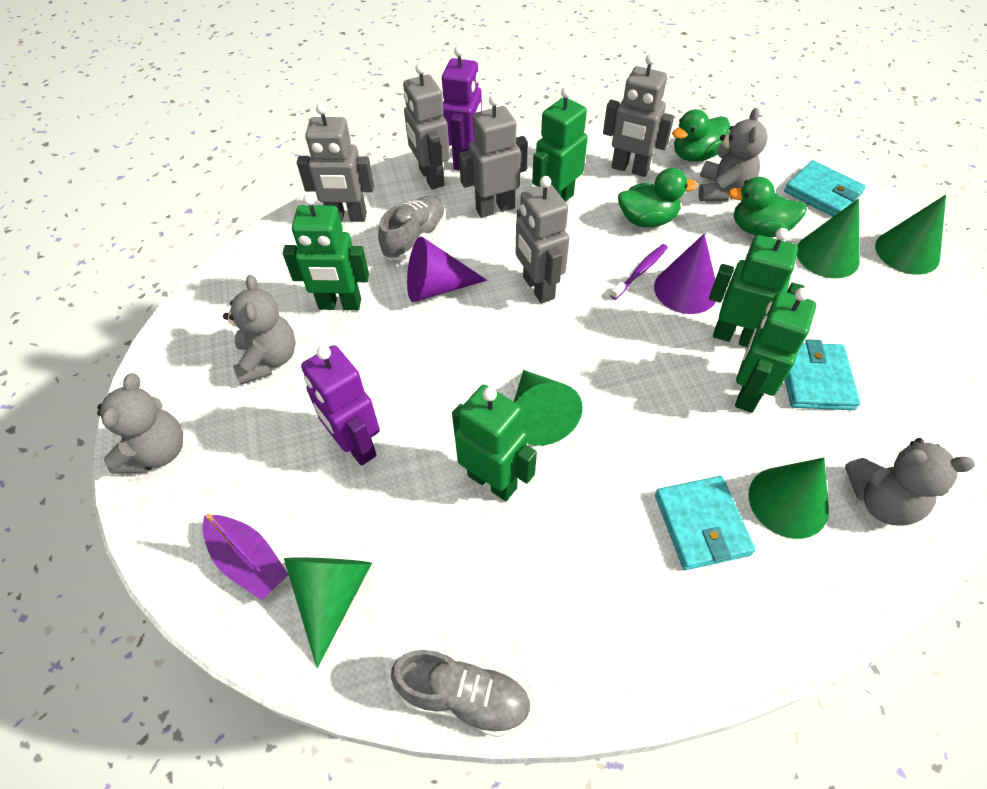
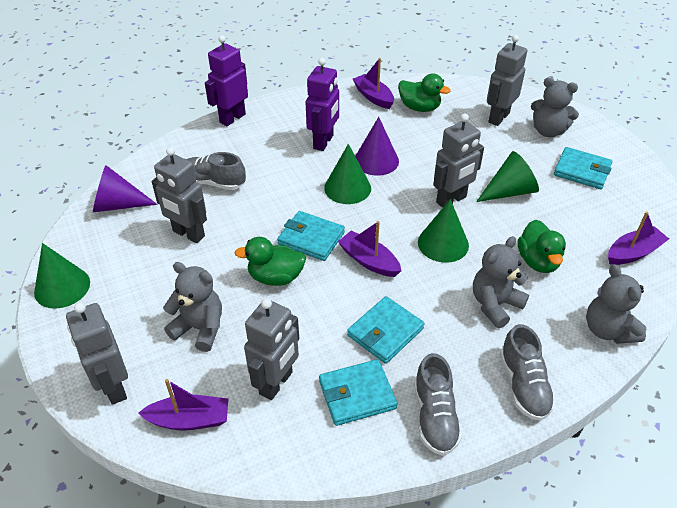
green cone: [284,557,372,668] [514,370,583,446] [748,458,829,539] [797,198,860,278] [875,195,946,275] = 5 -> [34,243,90,309] [324,144,371,204] [418,199,469,263] [476,151,539,202] = 4
green robot: [283,194,369,310] [452,385,537,501] [532,87,588,202] [709,228,804,347] [735,288,816,413] = 5 -> none = 0
grey shoe: [378,196,446,260] [391,650,531,737] = 2 -> [186,152,246,190] [414,353,462,456] [500,324,556,421] = 3
purple boat: [202,514,288,600] = 1 -> [138,379,228,430] [338,221,401,277] [353,58,394,109] [608,212,669,265] = 4
purple toothbrush: [610,244,668,300] = 1 -> none = 0
turquoise wallet: [655,476,755,570] [784,160,866,217] [785,339,860,410] = 3 -> [277,211,345,261] [319,359,397,426] [347,296,424,364] [554,147,612,189] = 4

